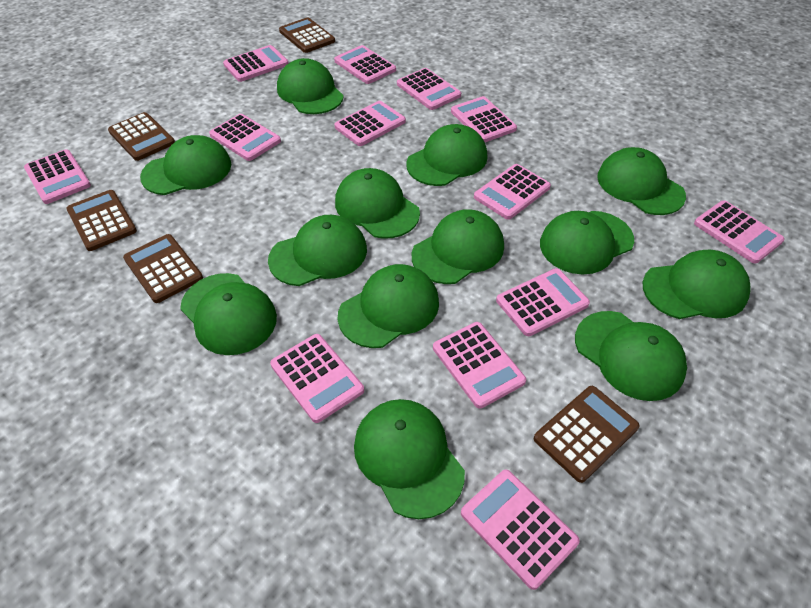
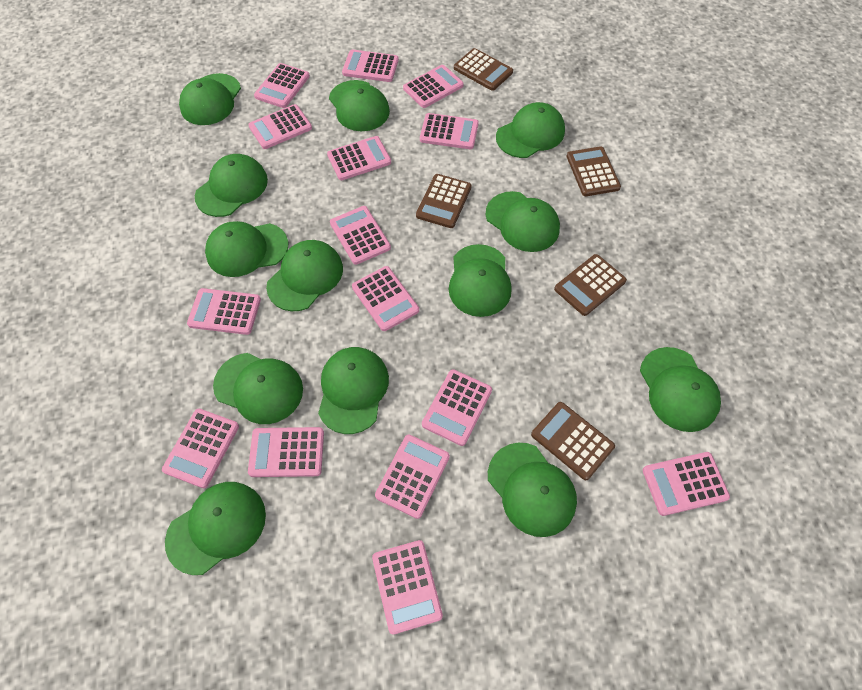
pink calculator: [24,149,91,204] [209,114,281,161] [223,45,288,82] [270,334,364,423] [334,45,396,84] [334,101,406,146] [397,68,461,110] [433,322,526,409] [451,96,517,142] [461,470,580,590] [474,164,551,220] [496,268,590,336] [694,200,785,264] = 13 -> [162,409,239,488] [187,288,261,335] [248,104,312,149] [248,427,324,477] [254,63,310,108] [327,136,391,180] [330,206,391,265] [342,49,399,82] [352,266,419,331] [372,540,443,635] [375,435,450,519] [403,65,464,108] [420,113,479,149] [422,369,492,446] [643,452,730,516] = 15

